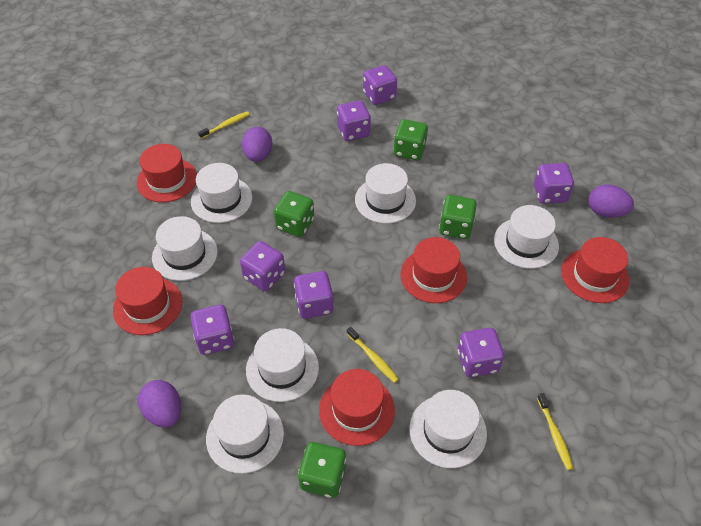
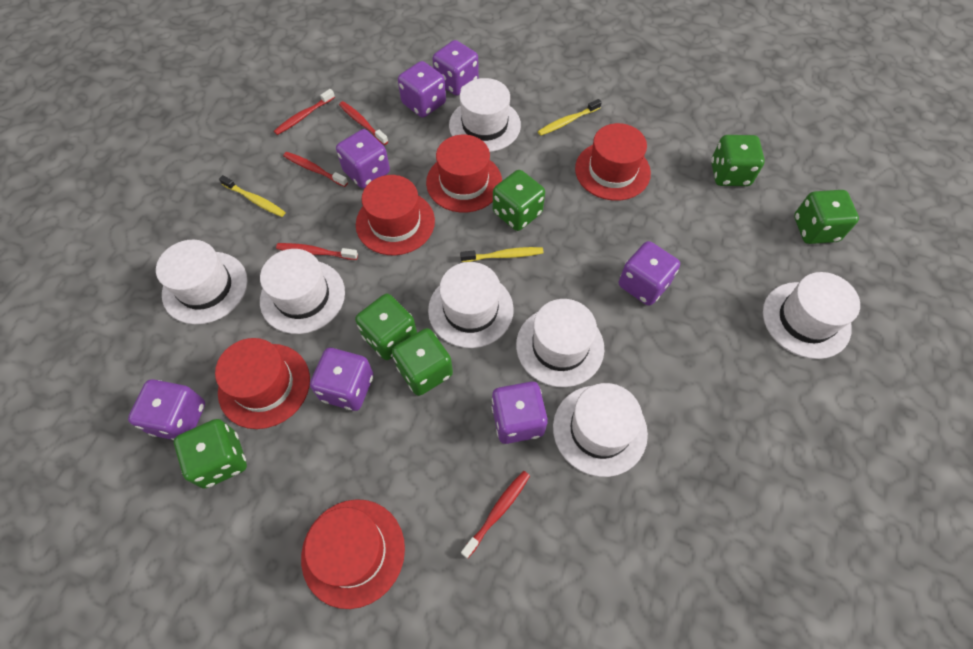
green dice: [274,191,314,237] [298,442,346,498] [393,119,428,160] [439,195,477,239] = 4 -> [174,419,247,489] [355,294,417,360] [392,328,453,396] [493,170,545,231] [711,135,765,186] [794,190,859,244] = 6
purple egg: [138,380,181,428] [242,127,273,162] [588,184,634,218] = 3 -> none = 0
red toothbrush: none = 0 -> [274,89,335,135] [276,243,358,260] [283,152,348,187] [339,101,388,145] [461,471,530,559] = 5

